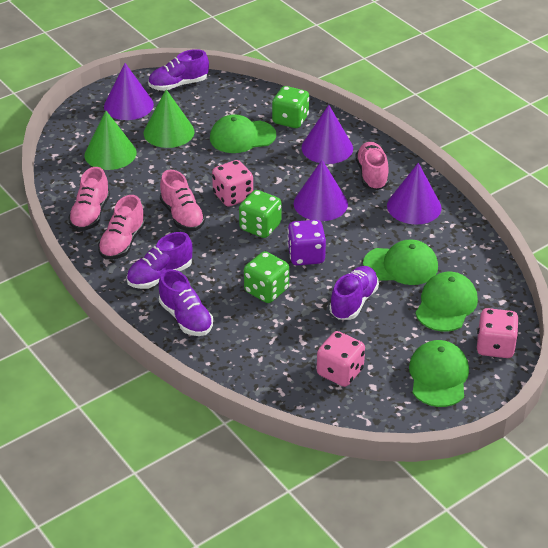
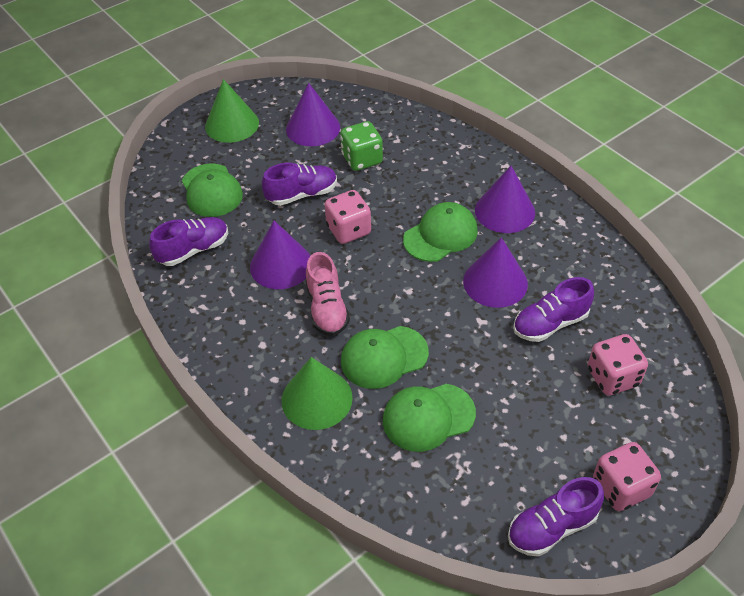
green dice: [239,190,281,238] [244,251,289,303] [272,86,309,128] = 3 -> [340,121,383,171] = 1
pink shoe: [68,167,110,231] [98,195,145,260] [160,170,205,231] [356,142,389,190] = 4 -> [306,252,350,336] = 1
purple dice: [287,220,326,265] = 1 -> none = 0

